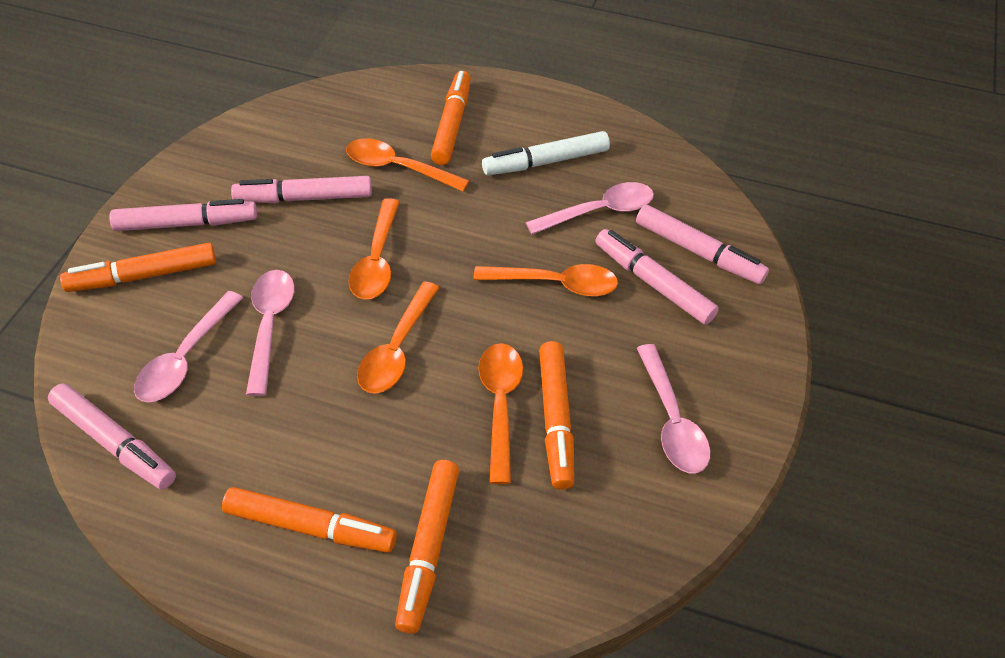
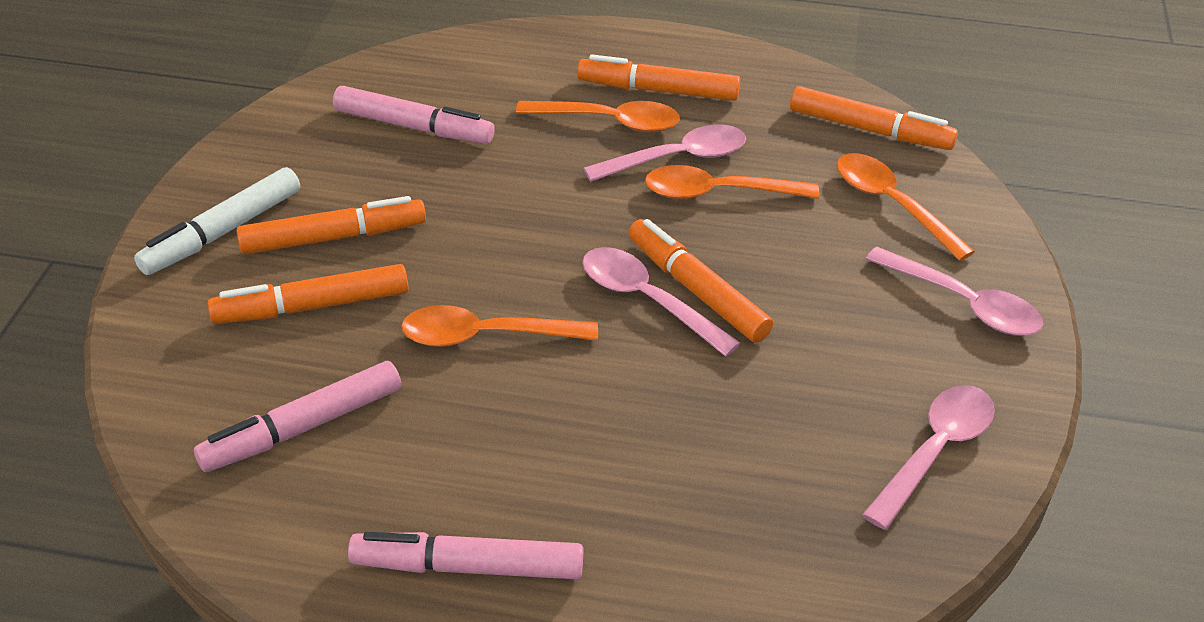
orange spoon: [346,138,469,192] [349,198,400,300] [357,281,440,394] [473,264,618,297] [478,343,523,484] = 5 -> [401,305,598,347] [516,101,680,132] [645,165,819,199] [836,153,975,261] = 4
pink marker: [48,383,176,490] [109,199,257,231] [231,176,372,203] [595,229,719,325] [636,205,769,284] = 5 -> [194,361,401,472] [333,86,495,144] [348,532,583,579] = 3

